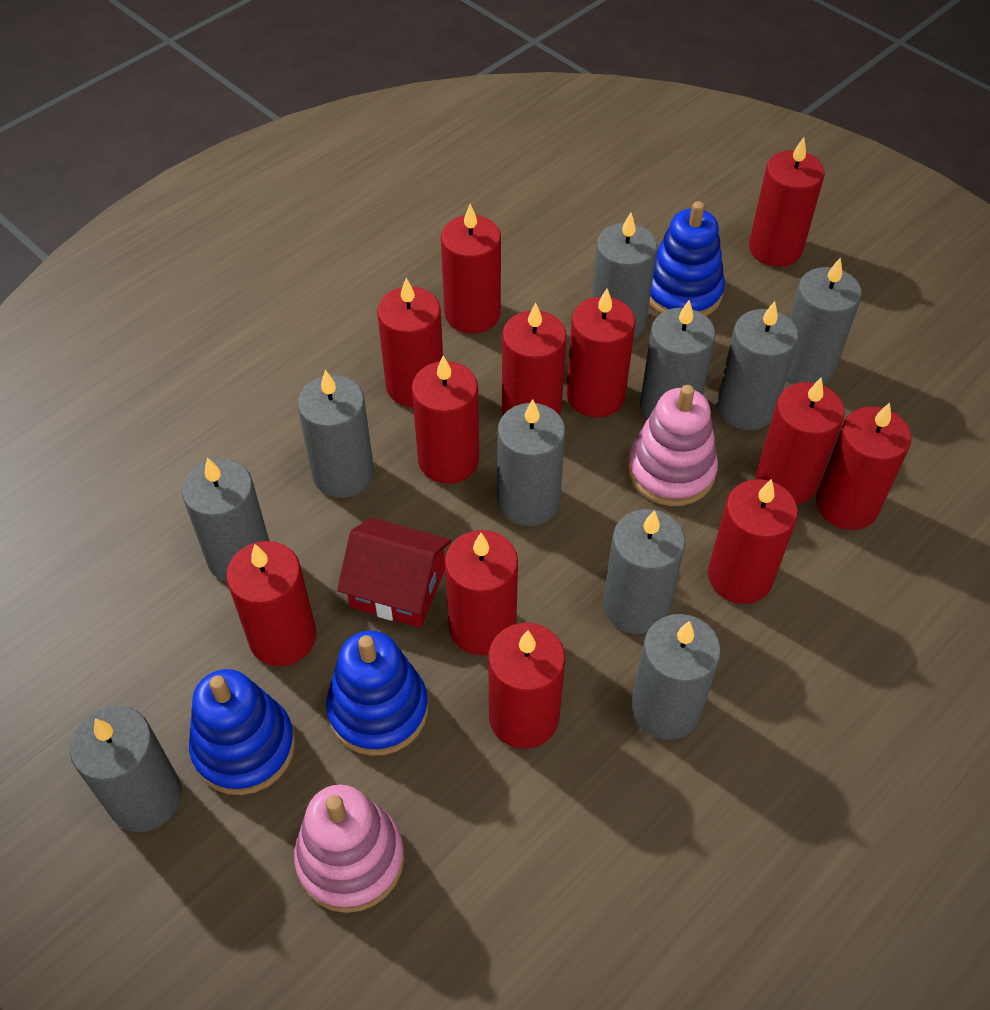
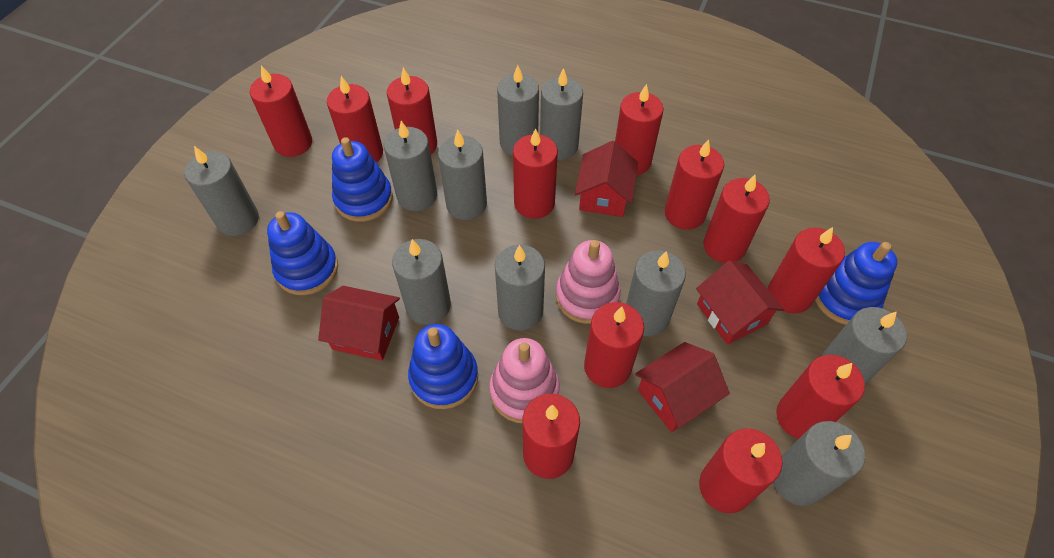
blue stacking toy: [189,669,295,795] [326,630,428,756] [649,201,725,316] = 3 -> [267,211,338,295] [332,137,393,222] [408,324,478,409] [815,242,897,325] = 4
red house: [337,518,451,628] = 1 -> [318,286,400,361] [575,141,638,217] [635,342,730,432] [696,260,784,345] = 4

